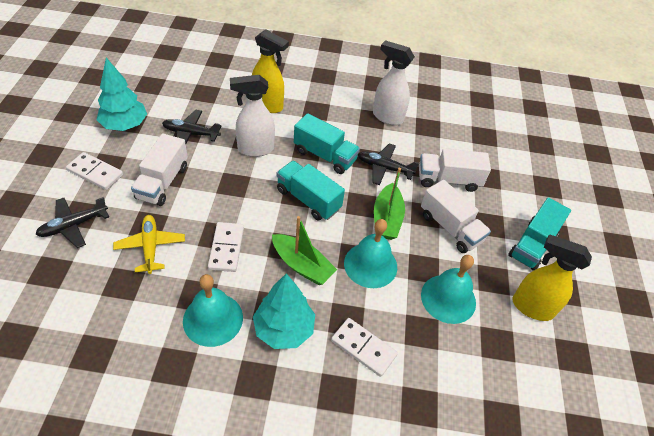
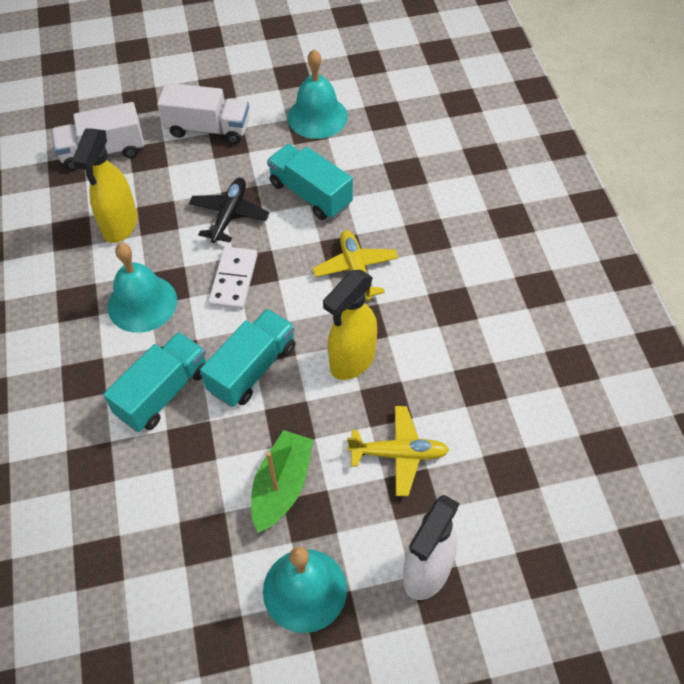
black plane: [36,197,109,248] [162,110,222,144] [358,143,419,185] = 3 -> [189,178,270,243] = 1
green boat: [272,216,337,285] [374,168,405,240] = 2 -> [251,430,313,533] = 1
turquoise tree: [97,58,147,131] [253,273,315,349] = 2 -> none = 0
white domino: [66,152,123,190] [208,222,244,272] [331,318,398,377] = 3 -> [208,247,257,310] = 1
white spray bottle: [230,75,275,157] [373,40,415,125] = 2 -> [403,495,460,600] = 1
white truck: [131,133,188,206] [419,148,491,192] [421,180,491,253] = 3 -> [51,102,144,170] [157,83,249,144] = 2
yellow plane: [113,215,185,274] = 1 -> [313,230,398,301] [347,406,449,496] = 2

